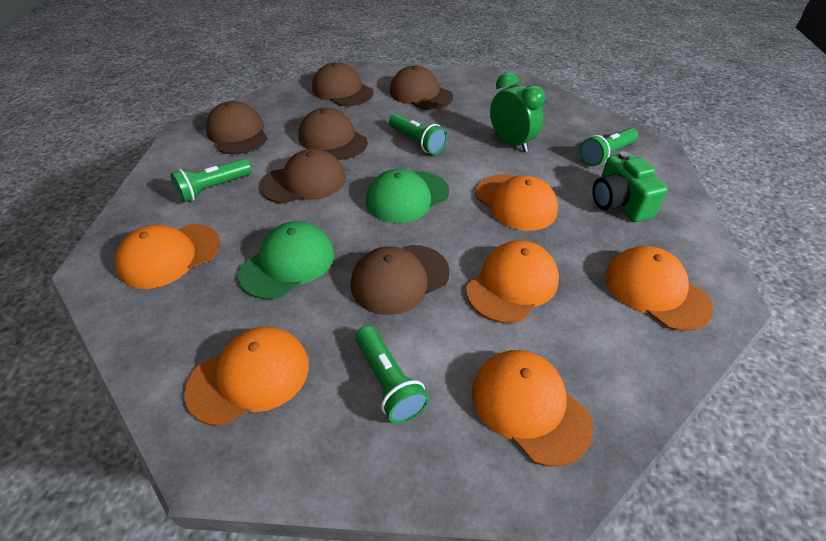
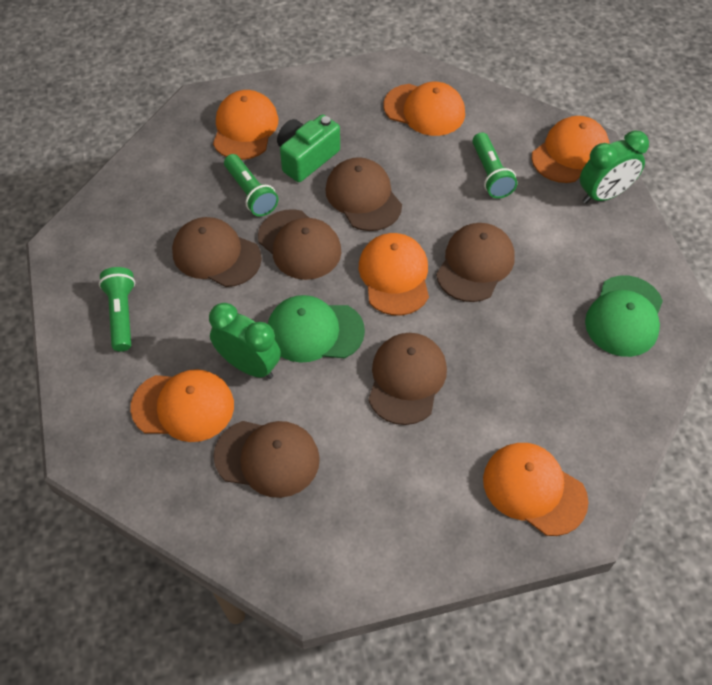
green clock: [490,72,545,152] = 1 -> [209,303,281,379] [580,131,649,204] = 2
green flashlight: [170,159,252,203] [355,326,429,424] [389,114,447,154] [580,128,638,166] = 4 -> [99,267,135,352] [224,154,279,217] [472,132,517,199] = 3

